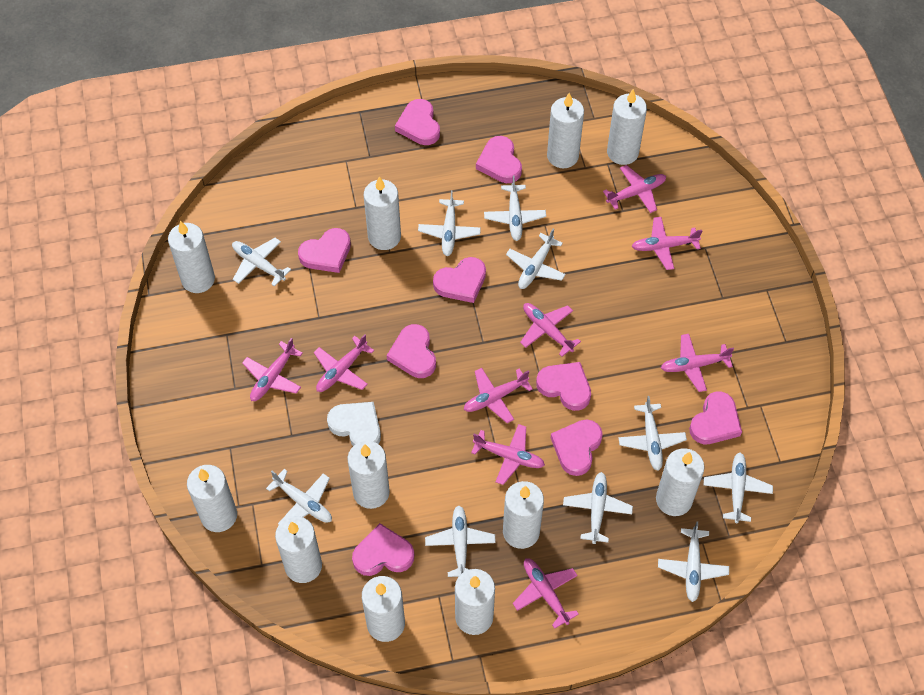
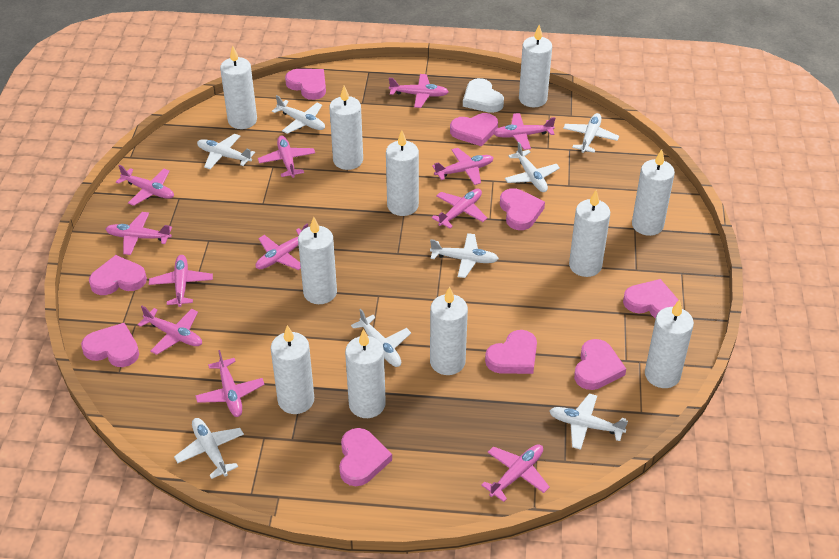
pink plane: [242,338,303,401] [314,334,374,392] [464,368,533,423] [471,424,545,485] [513,558,579,629] [520,303,581,357] [603,165,666,213] [632,217,702,270] [661,334,734,392] = 9 -> [106,212,172,255] [116,165,174,206] [137,306,202,355] [149,255,213,307] [195,350,265,417] [256,223,308,270] [258,136,315,178] [389,74,449,108] [431,189,487,229] [432,148,493,185] [481,444,550,502] [493,113,555,150] = 12
white plane: [232,238,291,287] [266,469,332,525] [418,190,481,256] [425,505,496,577] [484,176,546,241] [506,229,566,289] [563,472,633,544] [618,396,687,471] [658,521,729,602] [704,453,773,523] = 10 -> [174,418,244,479] [197,134,255,169] [272,95,325,134] [351,309,411,367] [430,233,499,278] [504,142,560,192] [549,394,628,450] [563,113,619,153] = 8

